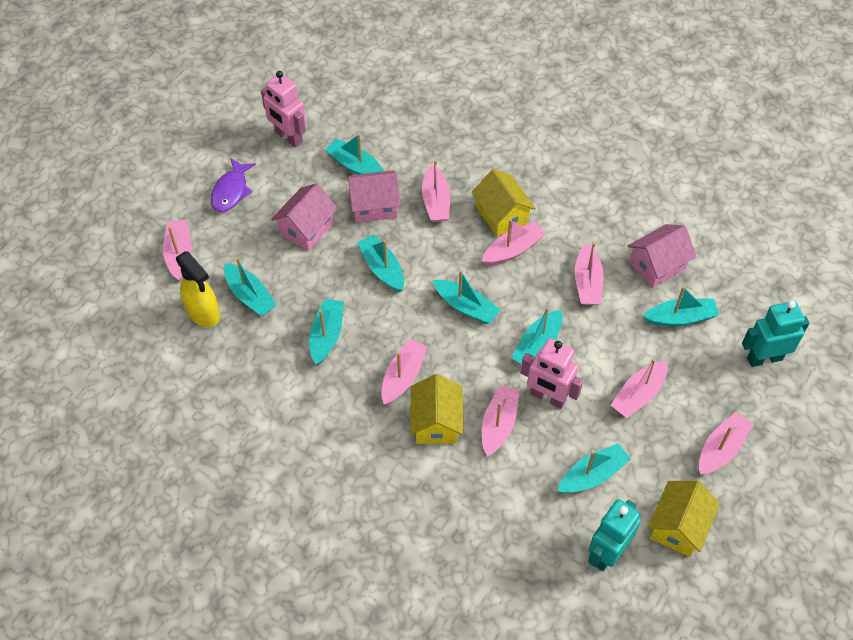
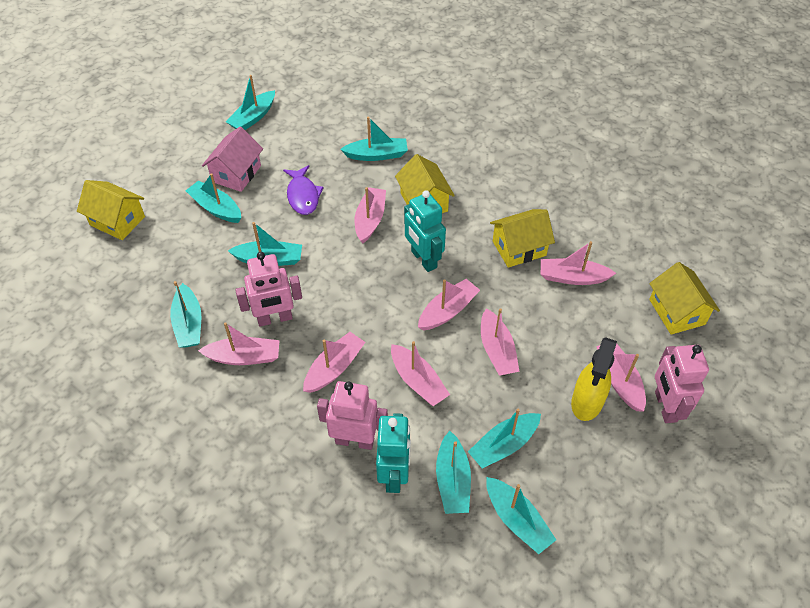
pink house: [271,183,338,251] [347,170,400,223] [628,224,697,288] = 3 -> [202,127,263,192] = 1
pink robot: [261,71,306,147] [520,339,583,409] = 2 -> [235,252,302,327] [317,381,388,450] [655,345,709,423] = 3
yellow house: [410,374,463,444] [472,169,536,237] [648,481,720,557] = 3 -> [77,180,145,240] [395,154,455,213] [490,209,555,268] [649,262,720,335] = 4

